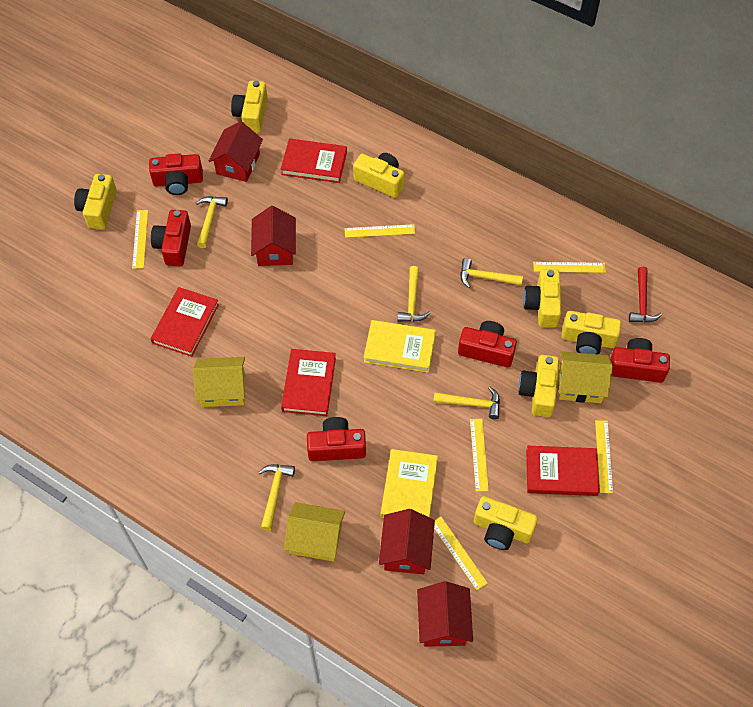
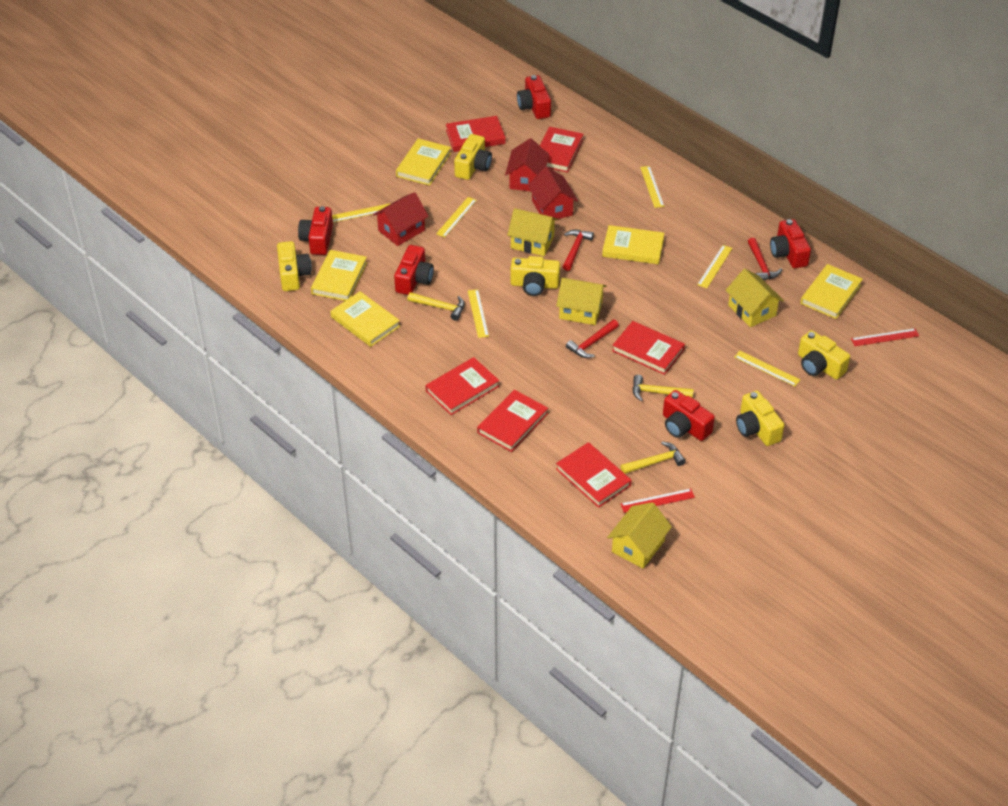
red book: [151,287,219,357] [281,138,347,183] [281,349,336,416] [526,446,600,496] = 4 -> [425,357,499,415] [446,116,506,152] [477,390,548,452] [540,127,584,173] [556,442,632,508] [612,321,685,375] = 6
red hammer: [629,267,662,322] = 1 -> [563,230,594,271] [566,320,619,358] [748,238,782,280] = 3
red house: [209,121,263,182] [251,206,296,266] [379,509,435,575] [417,581,473,647] = 4 -> [373,192,429,246] [505,138,549,191] [528,167,578,219] = 3
red ruler: none = 0 -> [621,488,695,513] [851,328,919,346] = 2
yellow book: [364,320,436,373] [381,449,438,518] = 2 -> [311,250,367,301] [330,291,400,347] [396,138,451,186] [602,225,664,264] [800,264,863,319] = 5
yellow camera: [74,174,117,230] [231,81,268,133] [353,153,405,198] [474,496,538,550] [518,355,559,417] [523,269,561,328] [561,311,621,354] = 7 -> [277,241,312,291] [454,134,492,180] [510,256,560,296] [736,391,784,446] [798,330,850,380] = 5
yellow hammer: [196,196,228,248] [258,464,295,531] [397,266,430,322] [433,386,500,419] [460,258,523,288] = 5 -> [407,292,465,321] [621,441,686,474] [633,375,694,401] = 3
yellow house: [193,357,245,407] [284,502,345,562] [559,351,613,403] = 3 -> [507,208,558,256] [556,278,606,325] [607,502,672,569] [725,269,784,327] = 4

